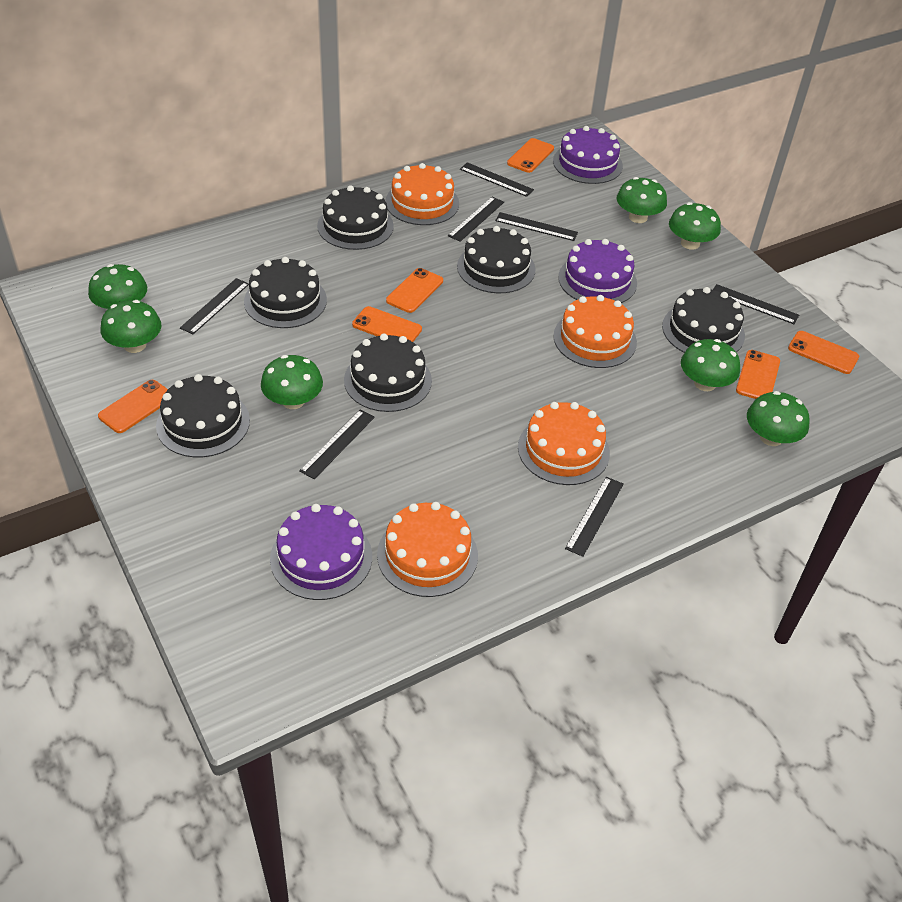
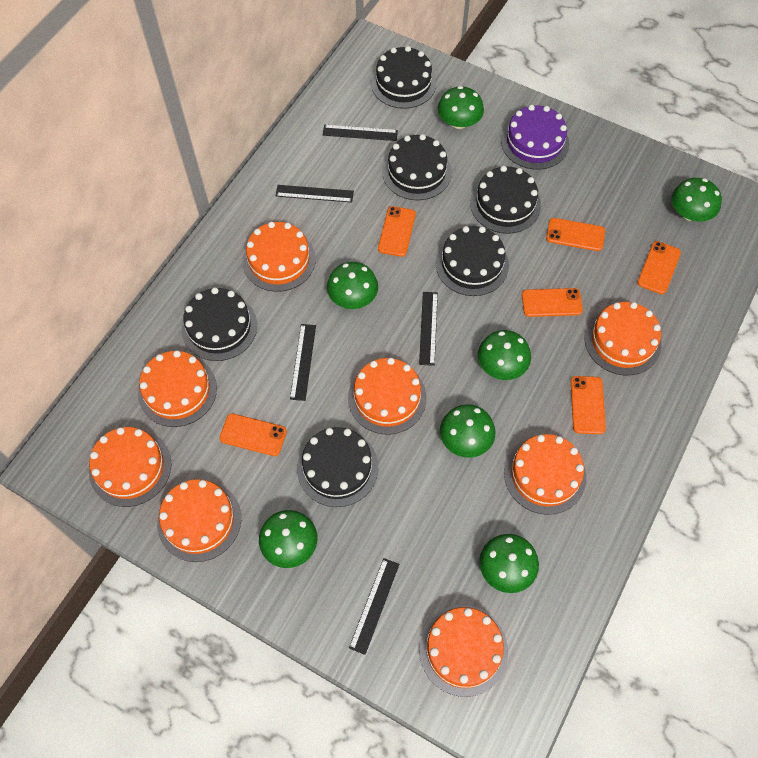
black ruler: [180,278,249,334] [299,410,375,479] [448,197,504,242] [460,162,534,197] [495,212,578,241] [565,477,624,557] [713,284,799,324] = 7 -> [276,185,354,203] [290,324,316,401] [323,125,398,141] [349,558,399,655] [419,292,438,366] = 5
orange cake: [377,502,478,597] [385,163,459,225] [518,402,610,485] [553,295,637,368] = 4 -> [89,427,172,507] [138,350,217,427] [157,479,241,562] [243,222,316,292] [348,358,427,434] [419,605,508,697] [504,434,586,515] [584,302,662,375] = 8
purple cake: [270,504,372,600] [553,126,623,184] [558,239,637,303] = 3 -> [501,105,569,170] = 1

